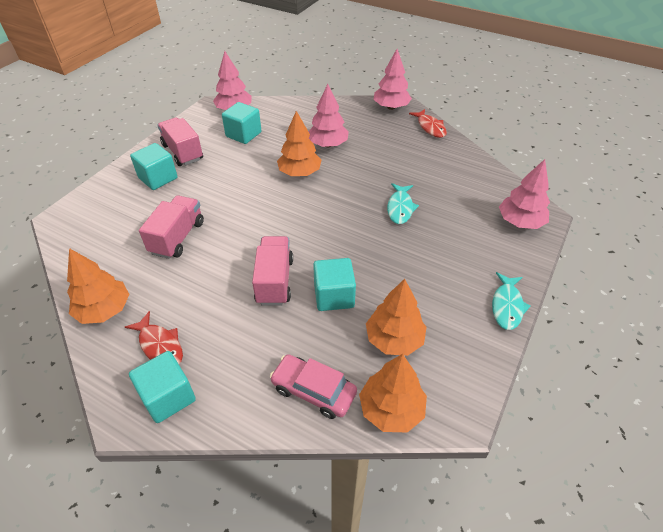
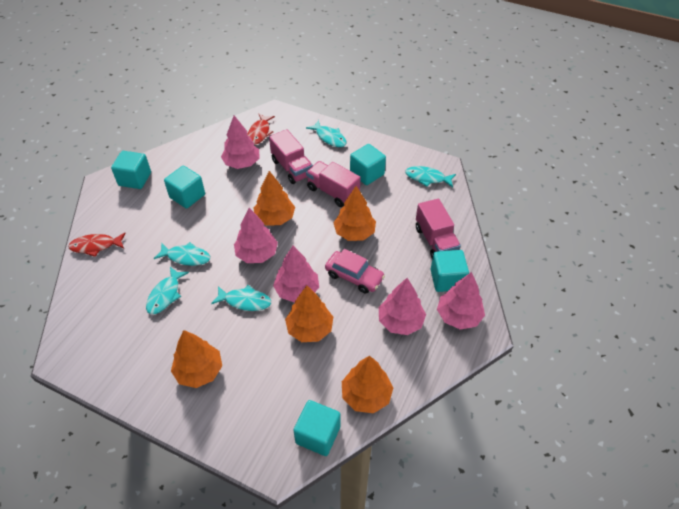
orange tree: [67,248,130,324] [277,111,322,176] [359,354,427,432] [366,279,427,356] = 4 -> [171,330,222,388] [253,171,295,226] [285,286,333,342] [333,186,376,241] [342,356,393,413] = 5
pink tree: [213,51,252,110] [309,84,349,147] [373,49,412,110] [499,159,550,229] = 4 -> [221,116,260,169] [234,208,278,263] [273,246,319,303] [379,278,426,335] [437,272,485,330] = 5
turquoise cube: [129,351,196,423] [130,143,178,190] [222,102,262,144] [313,258,356,311] = 4 -> [111,151,151,189] [164,166,205,209] [293,400,341,456] [350,144,386,185] [431,250,469,292] = 5
turquoise fish: [387,183,419,224] [492,272,531,330] = 2 -> [146,267,189,314] [154,242,210,266] [211,285,271,311] [306,120,346,147] [405,166,456,187] = 5

